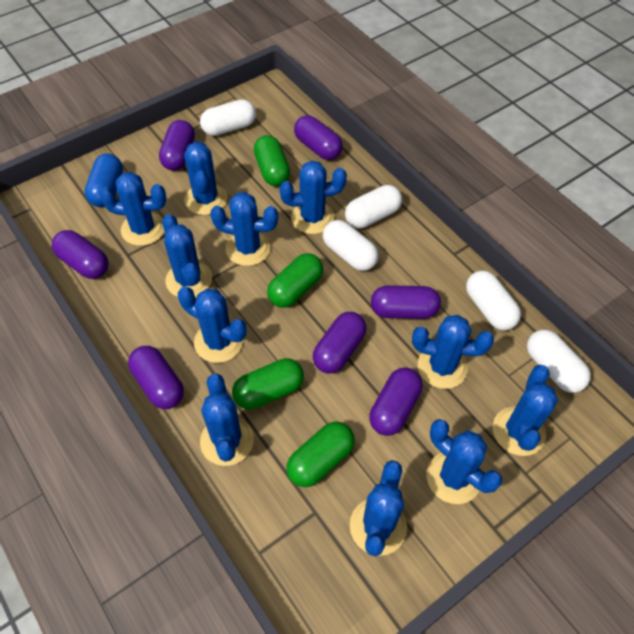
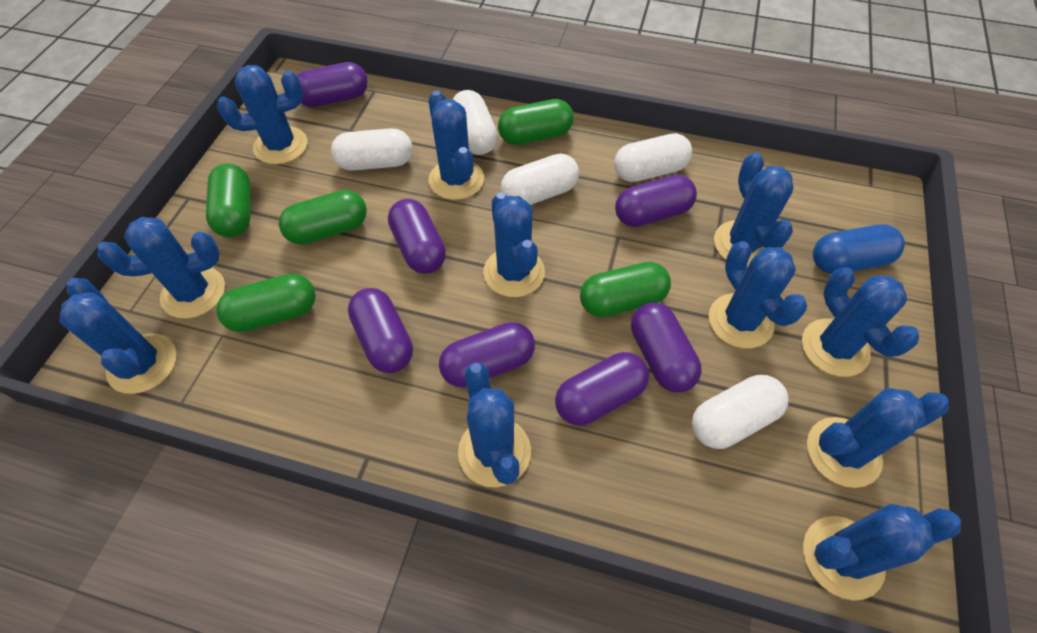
green capsule: [232,358,304,409] [254,135,290,186] [267,253,323,308] [286,421,354,487] = 4 -> [206,164,251,237] [216,273,316,332] [279,190,367,245] [498,99,574,145] [580,262,671,317] = 5

